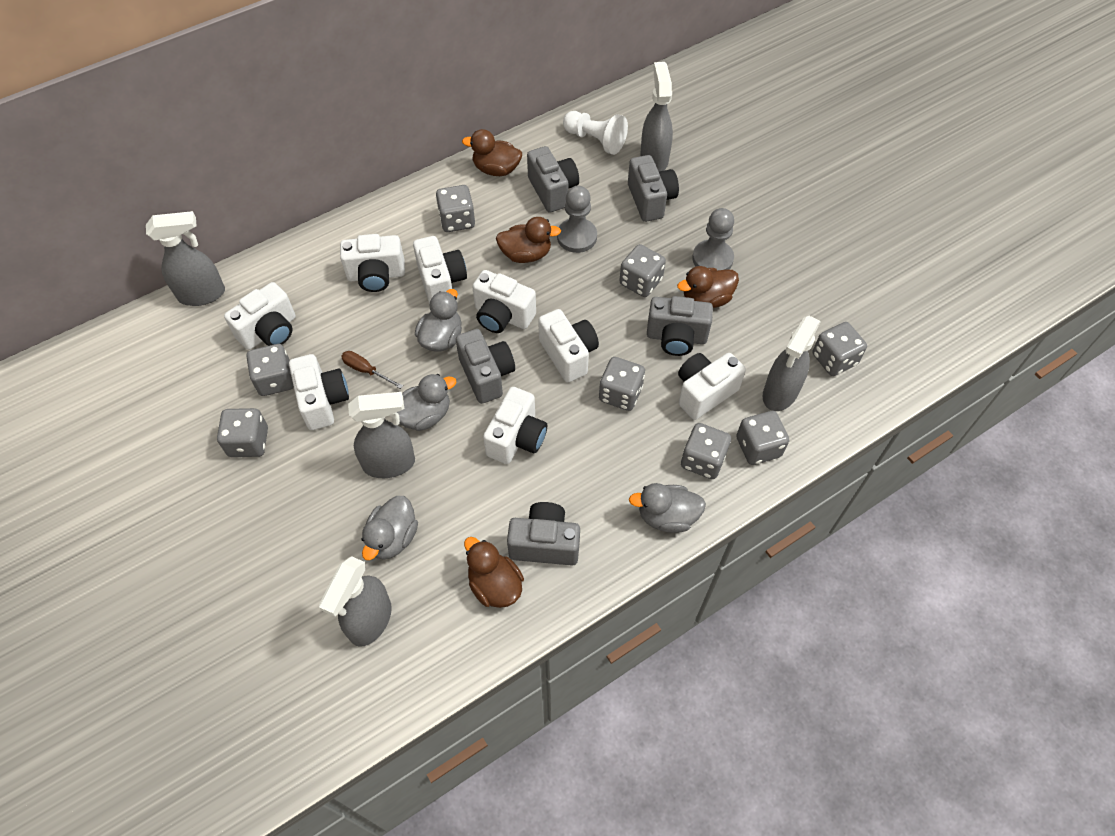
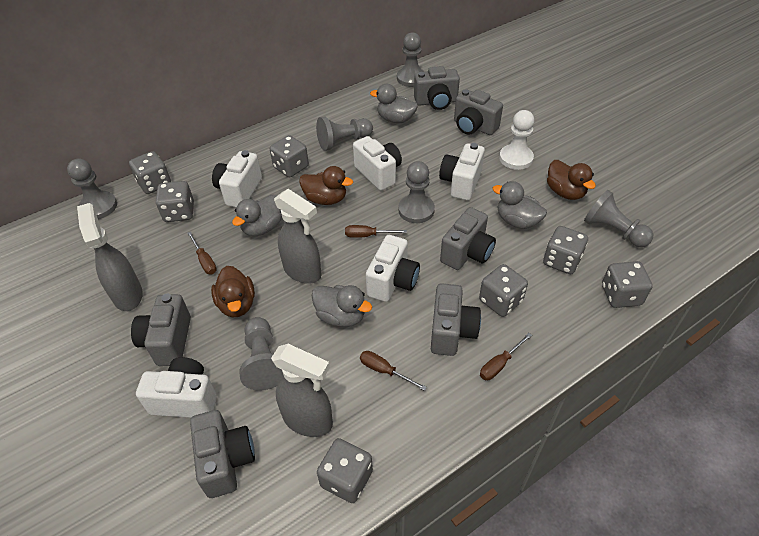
brown duck: [462,129,522,176] [464,537,524,608] [496,217,561,263] [677,266,739,308] = 4 -> [211,266,255,317] [299,166,353,205] [547,160,596,200] = 3
brown screwdriver: [341,351,403,389] = 1 -> [187,232,217,274] [345,225,407,238] [360,351,427,391] [480,333,532,380] = 4
grey camera: [456,329,515,404] [507,502,580,566] [527,146,579,213] [628,155,679,222] [647,296,713,356] = 5 -> [131,294,191,366] [190,410,255,498] [414,66,460,110] [431,283,481,356] [440,207,496,270] [454,89,503,135] = 6
grey dice: [217,408,268,457] [247,344,294,396] [436,185,475,232] [599,357,645,411] [619,244,666,297] [681,423,731,479] [736,411,789,465] [813,322,867,376] = 8 -> [129,151,171,194] [156,181,194,222] [270,135,309,177] [317,438,373,503] [479,264,528,317] [543,226,588,274] [602,261,653,308] = 7
grey pawn: [557,186,597,253] [692,208,734,270] = 2 -> [67,158,117,219] [239,317,284,391] [316,117,373,151] [397,32,424,87] [398,161,435,223] [584,190,654,247] = 6
grey spray bottle: [146,211,225,306] [319,556,392,647] [348,392,415,478] [640,62,673,171] [763,315,821,411] = 5 -> [77,203,143,311] [271,344,333,437] [274,189,322,284] = 3
white camera: [224,282,296,350] [289,354,349,430] [340,234,405,292] [413,236,467,304] [472,270,536,333] [483,387,547,464] [538,309,599,382] [678,353,746,420] = 8 -> [136,357,217,418] [212,150,262,207] [353,136,402,191] [366,235,420,302] [439,143,485,200] = 5

